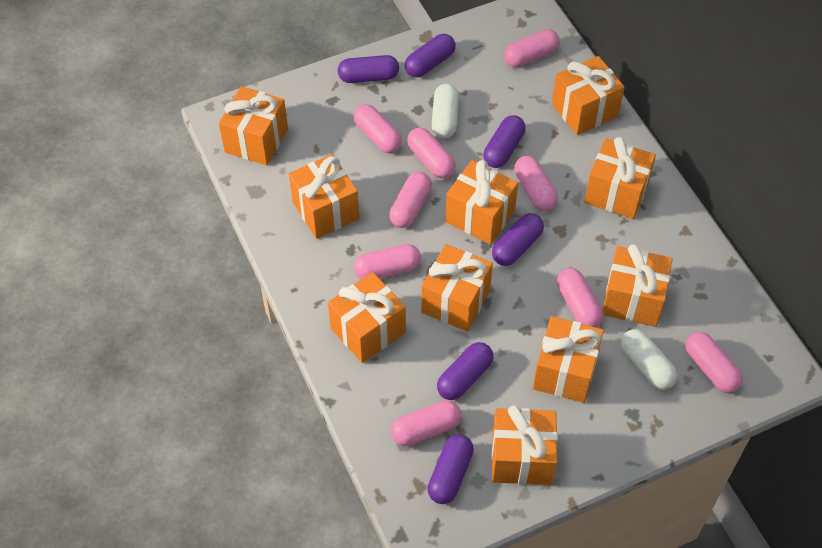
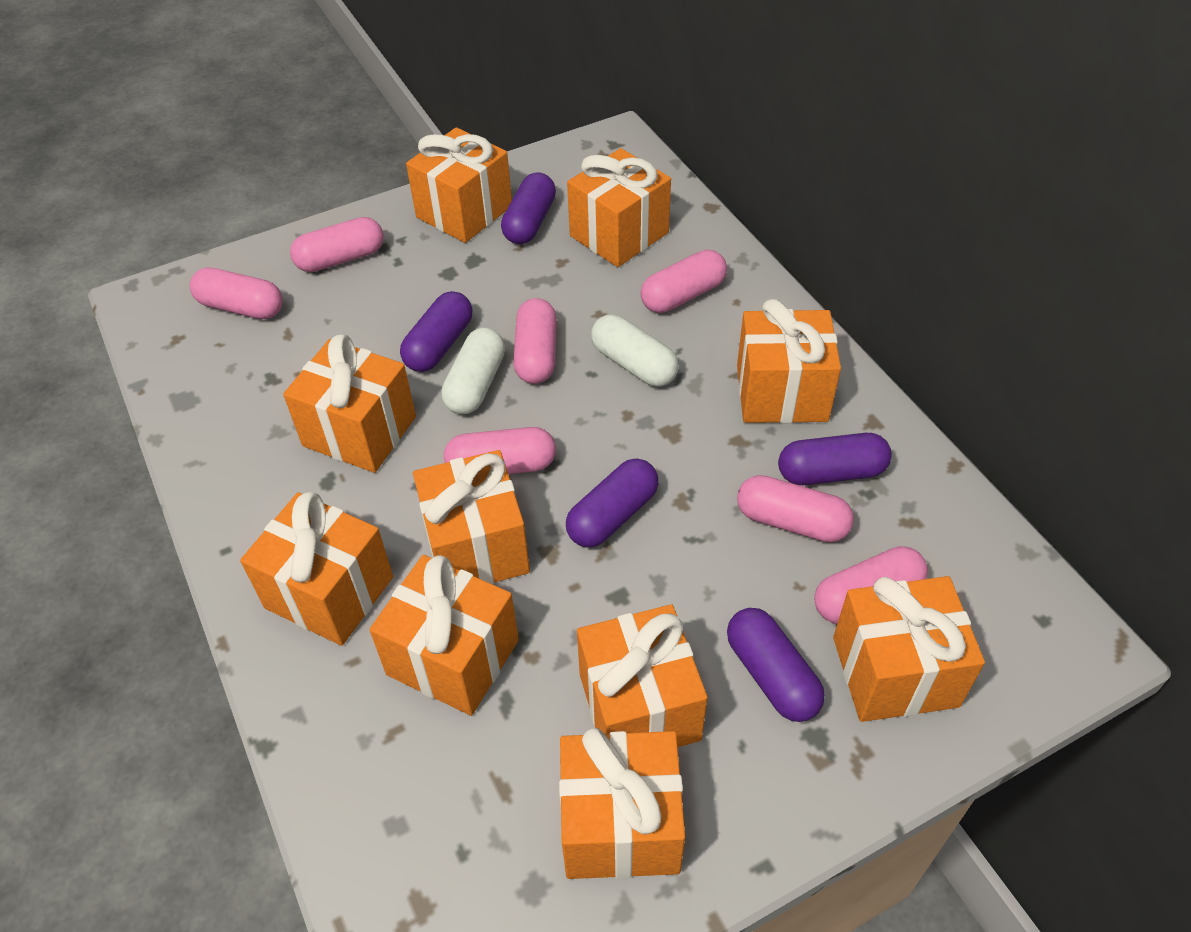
pink capsule: [353,104,402,153] [354,244,421,279] [389,172,432,228] [391,401,461,446] [407,127,456,178] [504,29,560,67] [514,156,558,211] [557,268,603,327] [685,332,743,393] = 9 -> [190,267,283,319] [290,217,384,272] [444,427,556,474] [513,298,557,384] [640,250,727,313] [737,475,854,542] [814,546,928,624] = 7
purple capsule: [338,55,399,83] [405,34,456,77] [428,434,474,504] [437,342,494,400] [483,115,526,168] [492,213,544,266] = 6 -> [400,291,472,372] [501,172,556,244] [566,458,659,547] [727,608,825,722] [778,433,892,485] = 5

